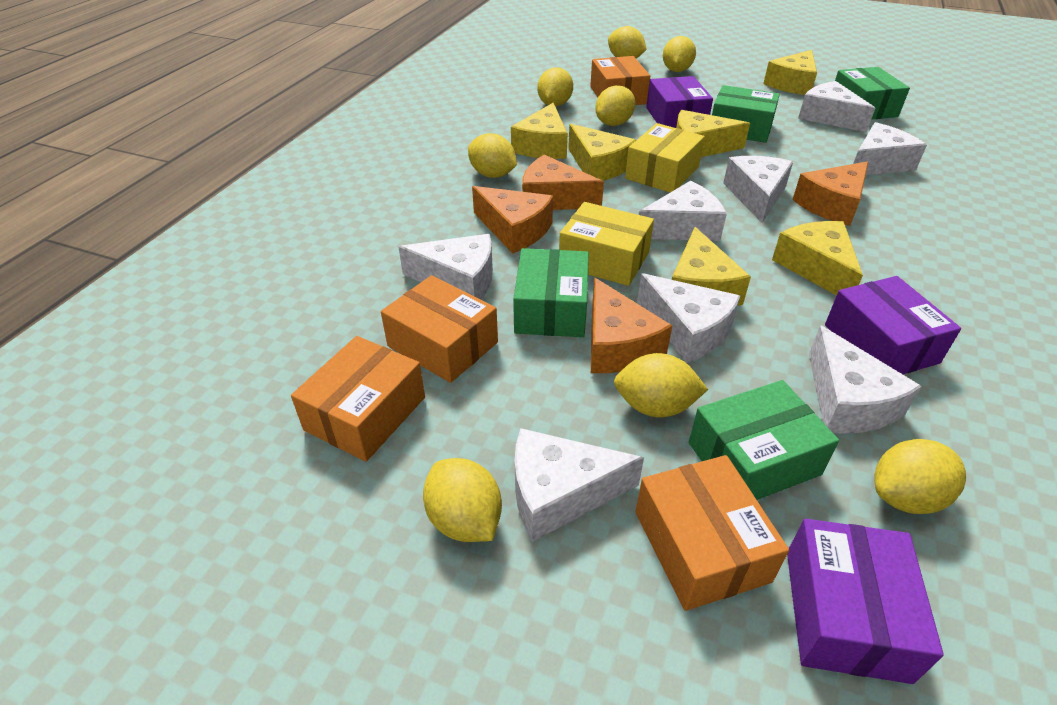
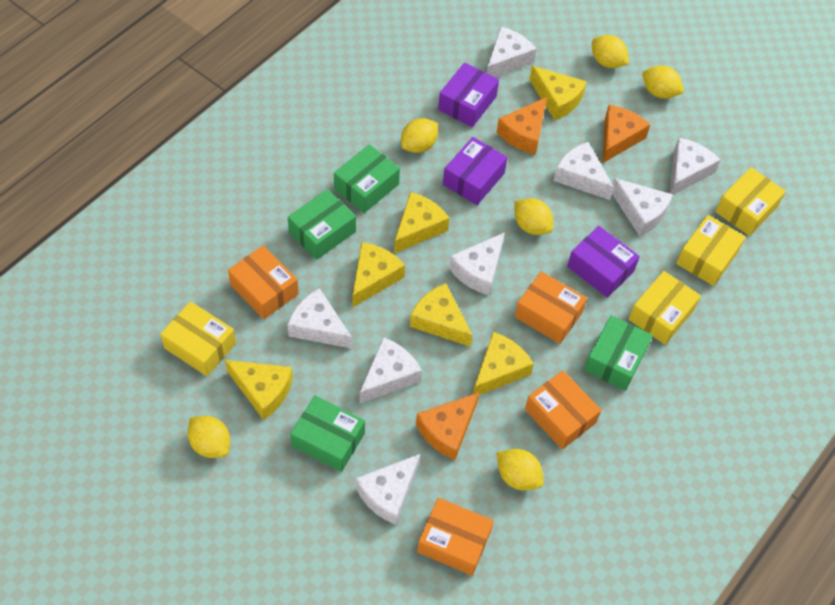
orange cheese: [472,186,553,253] [522,155,604,210] [591,278,672,373] [792,161,868,226] = 4 -> [416,392,479,460] [497,97,547,155] [602,105,651,163] = 3
yellow box: [559,202,654,286] [625,123,705,192] = 2 -> [160,301,236,376] [629,271,701,345] [676,215,746,286] [715,167,786,236] = 4
yellow lemon: [423,458,502,542] [468,133,517,178] [537,67,573,106] [595,85,636,126] [608,26,647,59] [614,353,708,417] [663,36,696,72] [874,439,966,514] = 8 -> [188,416,230,458] [401,118,438,153] [497,449,544,491] [515,198,553,235] [592,35,629,68] [643,66,684,99] = 6

